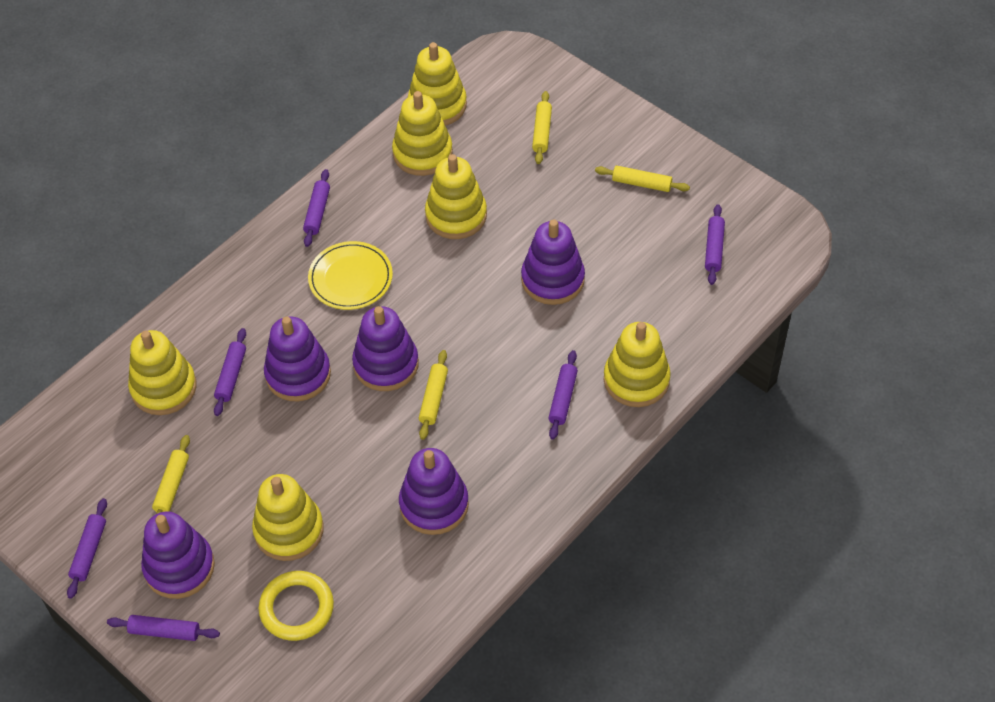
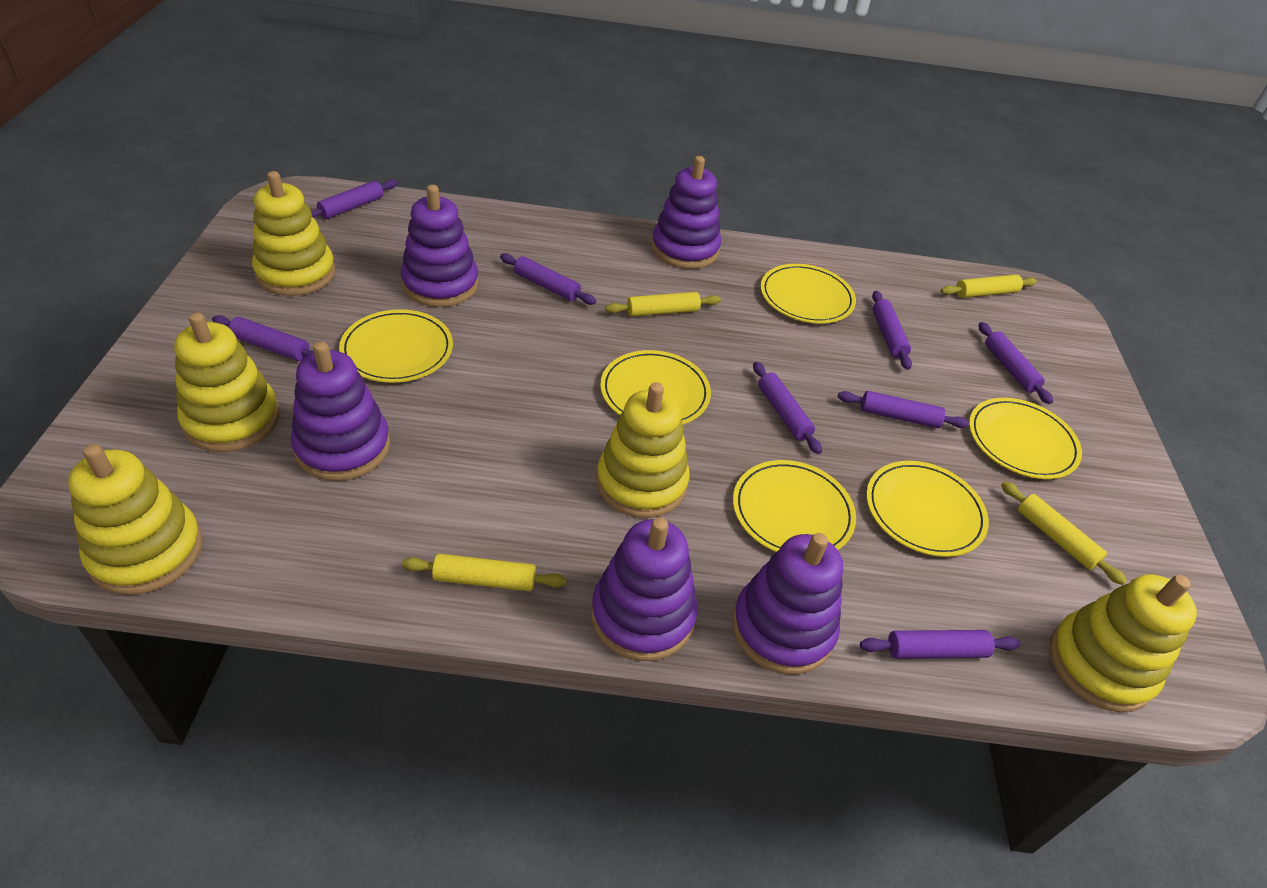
purple rolling pin: [67,498,107,599] [107,615,220,641] [214,328,246,416] [303,169,330,247] [548,350,578,440] [705,204,725,285] = 6 -> [212,315,314,361] [311,179,398,219] [500,253,596,305] [753,362,822,454] [838,391,969,428] [860,630,1021,659] [872,291,912,370] [978,322,1053,404] = 8
yellow plate: [308,241,393,310] = 1 -> [339,309,453,383] [600,350,711,425] [733,460,856,552] [760,264,856,324] [866,461,989,557] [969,398,1082,479] = 6
yellow ring: [259,571,334,641] = 1 -> none = 0
yellow stacking toy: [128,330,197,415] [252,474,324,561] [392,91,453,176] [408,42,467,126] [425,154,487,239] [604,322,671,407] = 6 -> [68,444,203,595] [174,312,279,452] [252,171,335,296] [597,382,690,518] [1049,574,1197,712] = 5

